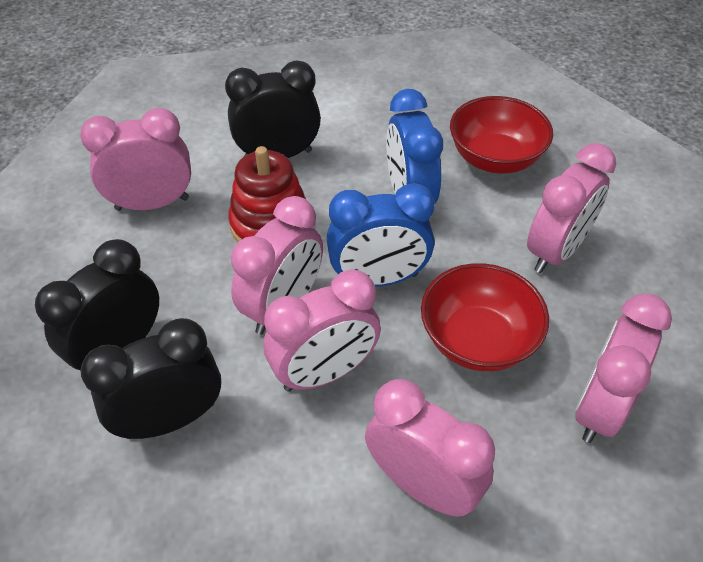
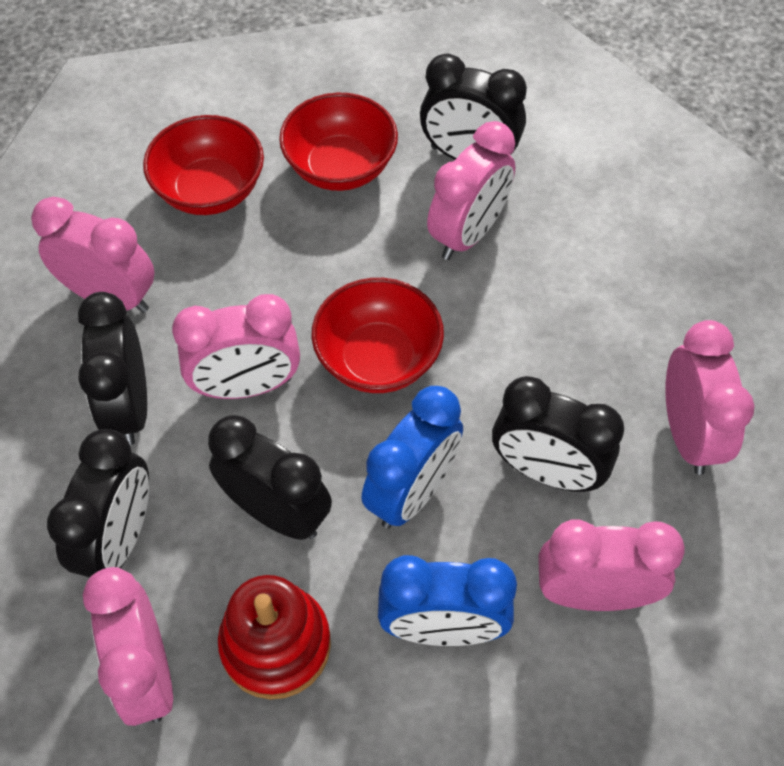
black clock: [35,239,159,370] [80,318,221,439] [225,61,321,158] = 3 -> [47,429,149,578] [78,292,147,445] [208,415,332,540] [420,53,527,160] [492,376,624,492] = 5
red bowl: [421,263,549,371] [450,96,553,174] = 2 -> [143,115,264,215] [279,93,398,191] [312,278,444,393] = 3

